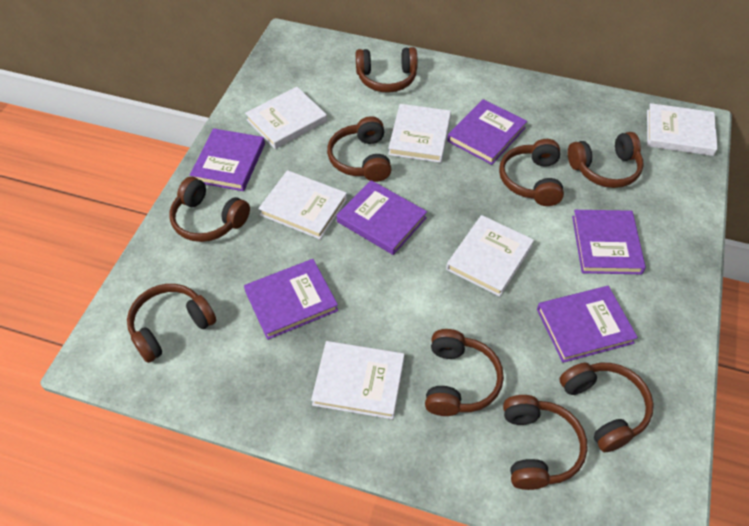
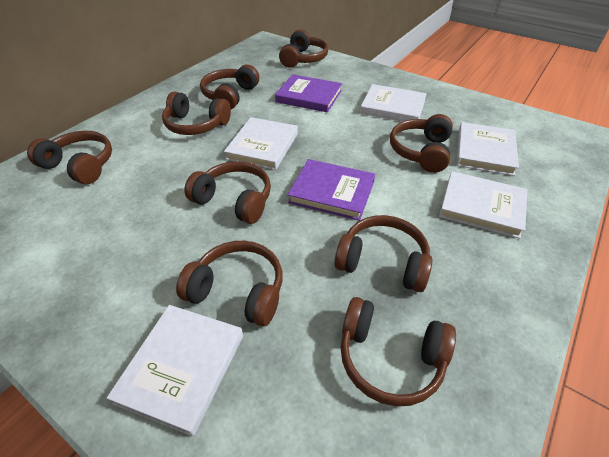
purple book: [190,128,265,191] [244,259,338,340] [337,180,427,255] [447,99,527,165] [537,286,638,363] [572,210,646,274] = 6 -> [275,74,342,112] [288,159,375,221] = 2
white book: [245,87,327,149] [258,170,347,239] [311,341,404,419] [388,104,451,163] [446,215,534,297] [647,103,718,156] = 6 -> [107,305,243,437] [224,117,298,170] [360,84,427,122] [439,171,527,239] [456,122,519,176] = 5

